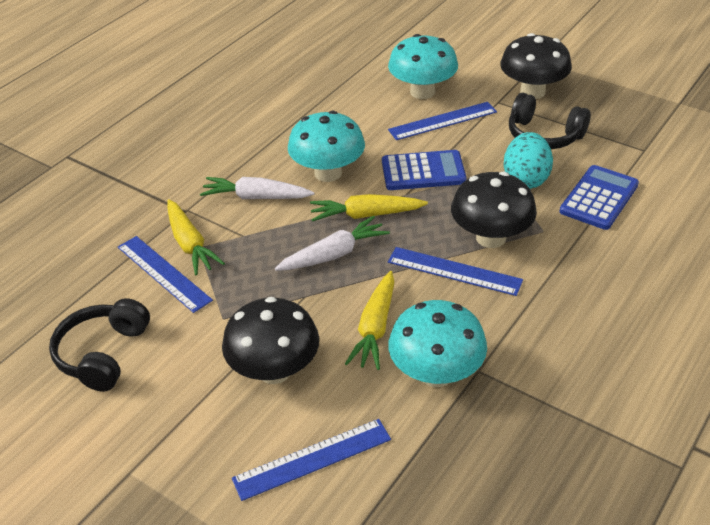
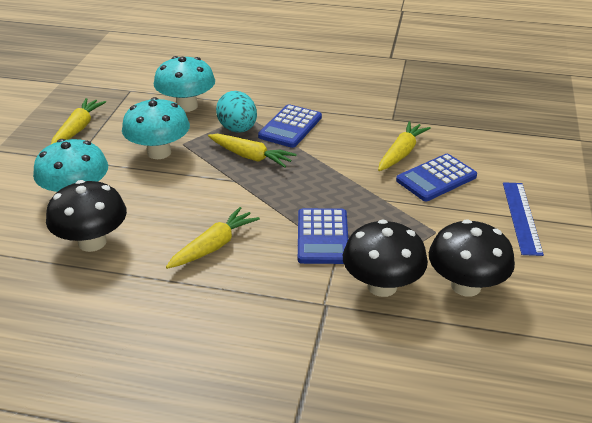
black headphones: [49,298,150,392] [509,93,591,149] = 2 -> none = 0
blue calculator: [382,150,466,190] [559,165,639,230] = 2 -> [258,104,322,148] [298,208,348,264] [396,154,477,201] = 3
blue ruler: [118,236,213,313] [232,419,391,501] [388,102,497,140] [388,247,523,296] = 4 -> [503,182,544,256] = 1
white carrot: [200,177,315,199] [275,216,390,271] = 2 -> none = 0
yellow carrot: [167,199,225,275] [310,194,428,222] [345,271,394,370] = 3 -> [51,98,106,144] [166,207,260,269] [208,134,297,168] [378,121,431,171] = 4

